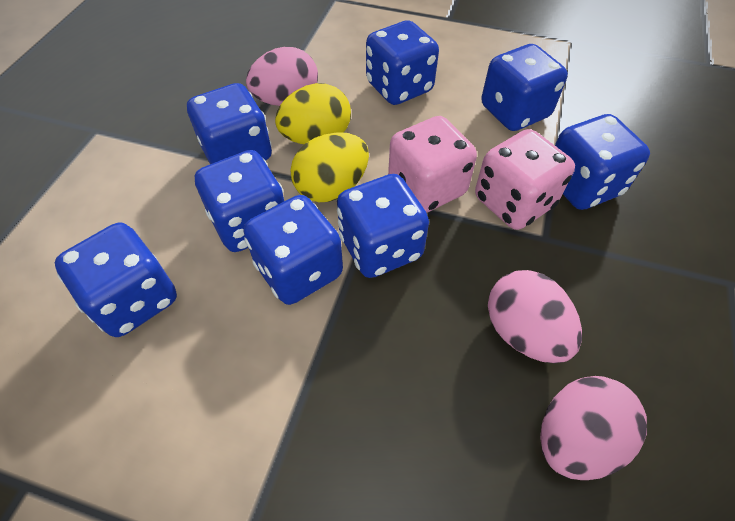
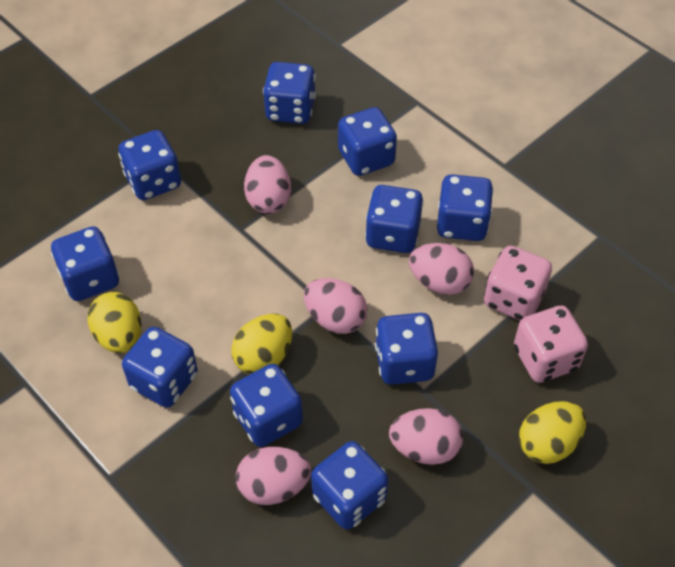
blue dice: [55,223,177,337] [187,83,272,164] [194,150,284,252] [243,195,343,305] [337,174,429,278] [366,20,439,105] [481,44,568,131] [555,114,650,210] = 8 -> [51,226,119,301] [118,130,181,200] [122,327,198,408] [230,364,303,447] [263,62,316,124] [311,441,389,530] [338,107,397,176] [365,185,424,253] [375,313,438,385] [437,174,493,241] = 10
pink egg: [246,47,318,106] [488,270,582,363] [540,376,647,480] = 3 -> [236,447,311,505] [244,155,291,214] [304,278,367,334] [389,408,463,465] [409,243,474,295] = 5
yellow egg: [275,83,351,144] [290,132,369,202] = 2 -> [88,292,141,353] [231,314,292,374] [519,401,586,464] = 3

